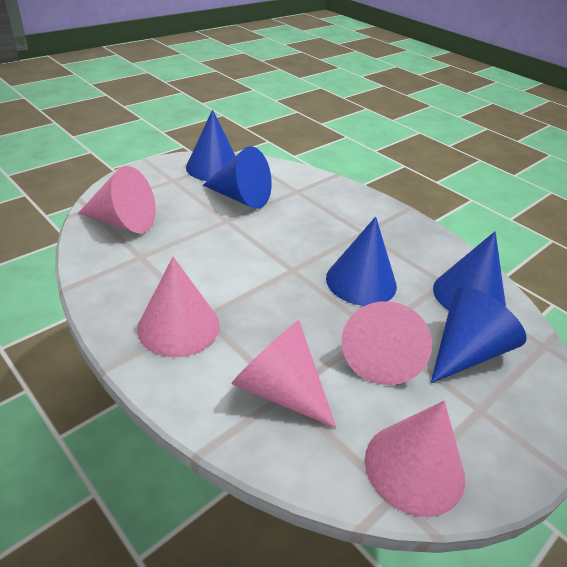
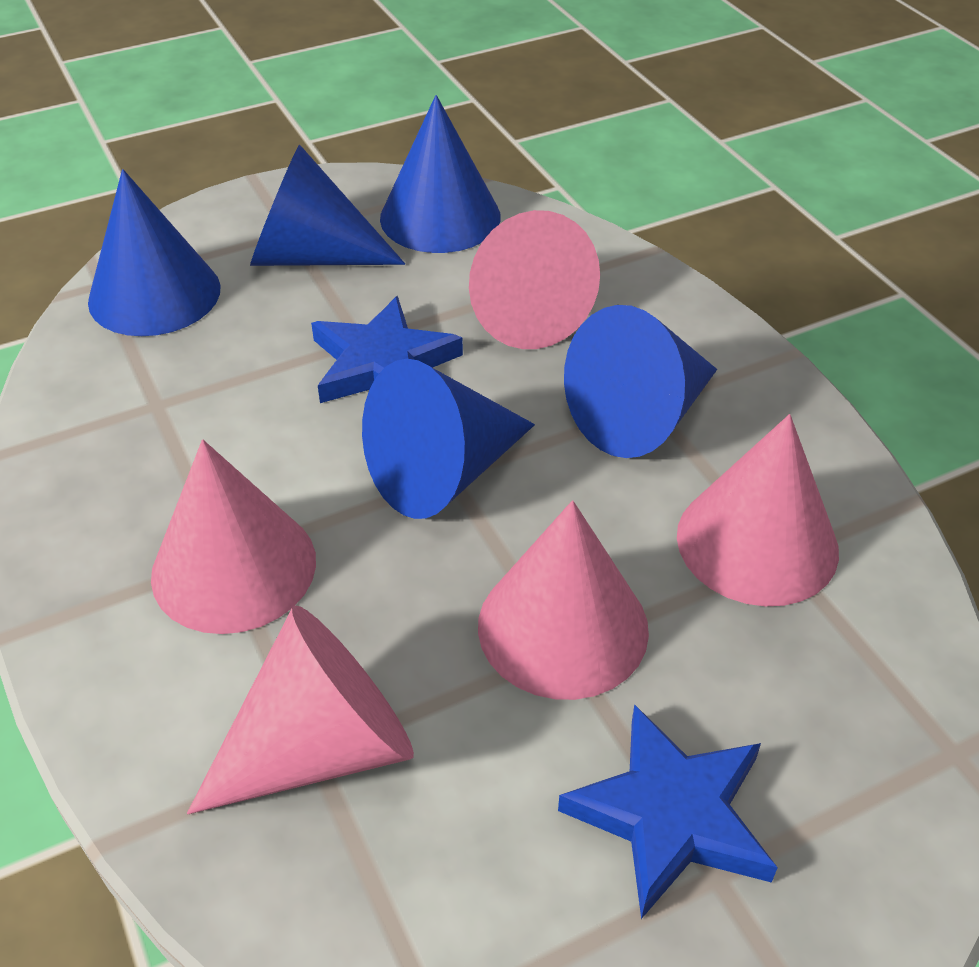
blue star: none = 0 -> [311,296,463,403] [558,704,778,919] = 2

